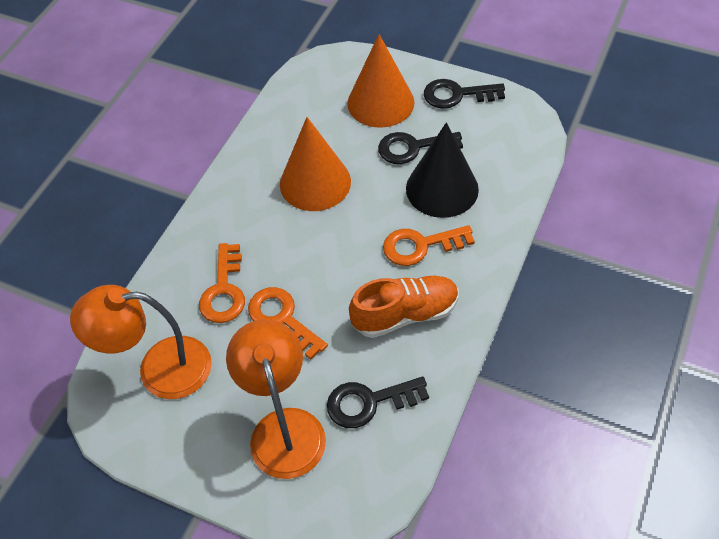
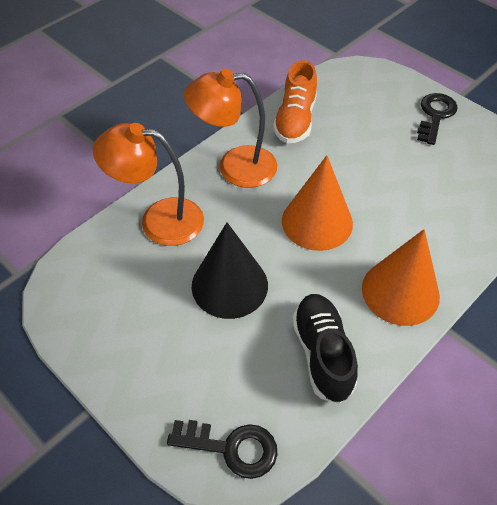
black key: [327,377,429,428] [378,132,463,164] [424,79,505,109] = 3 -> [167,420,278,479] [417,93,458,145] = 2
black shoe: none = 0 -> [292,294,358,404] = 1
orange key: [199,243,245,323] [248,287,328,359] [383,225,475,266] = 3 -> none = 0

